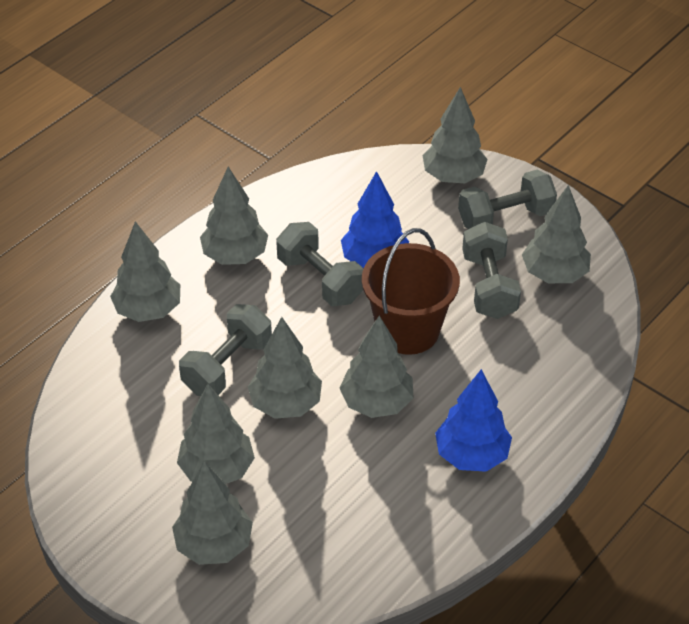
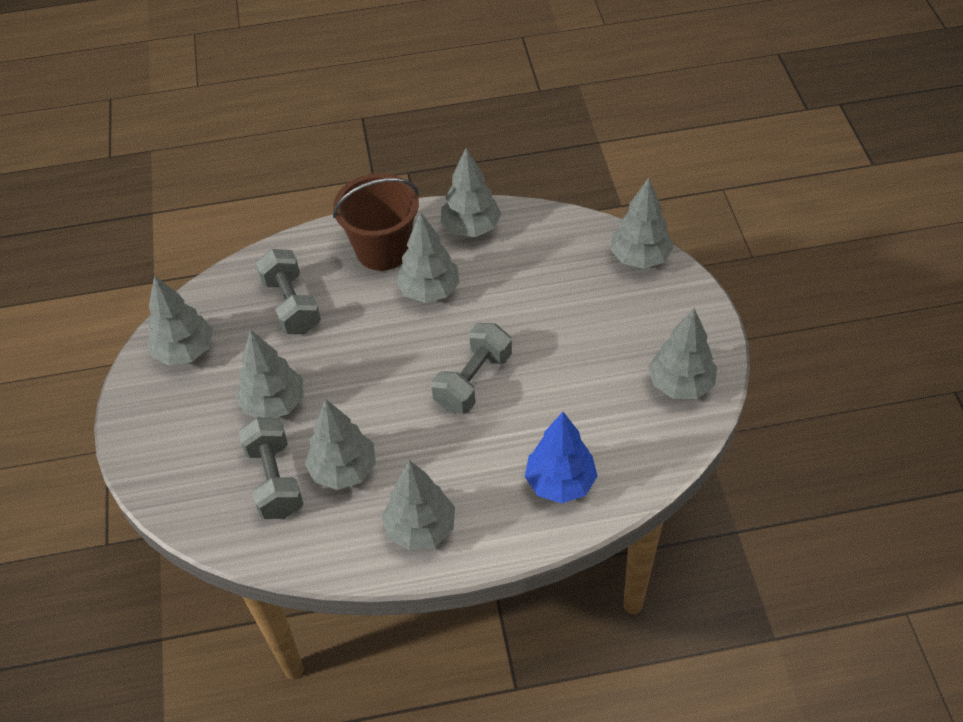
blue tree: [341,171,409,268] [435,369,512,472] = 2 -> [525,412,598,503] = 1
grey dumbbell: [179,304,272,396] [276,222,364,306] [458,170,557,229] [462,222,521,319] = 4 -> [238,417,304,519] [256,249,321,334] [431,323,512,414] = 3

